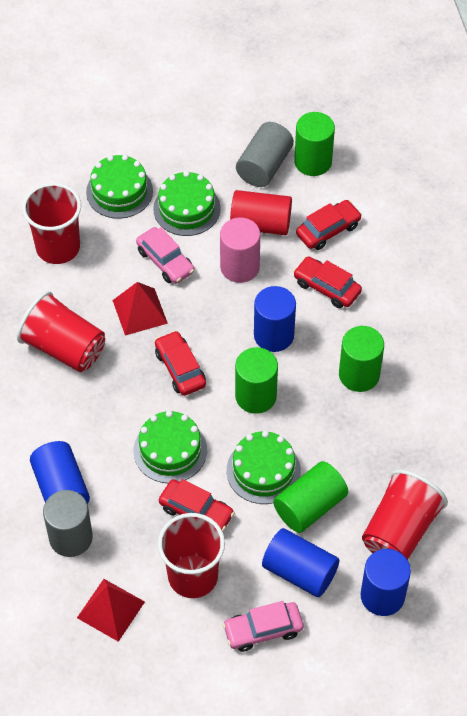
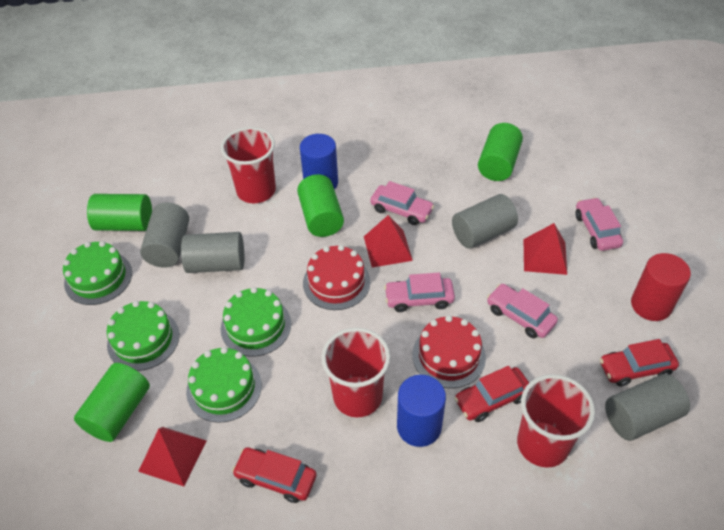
blue cylinder: [30,441,90,504] [254,286,296,352] [262,528,339,597] [361,549,411,616] = 4 -> [300,134,338,190] [397,375,446,447] = 2
grey cylinder: [43,490,93,557] [236,122,294,187] = 2 -> [140,203,189,268] [181,232,244,273] [452,194,518,249] [605,374,690,441] = 4
pink car: [136,227,194,284] [223,601,303,652] = 2 -> [370,181,434,225] [384,273,455,312] [487,284,558,338] [575,197,623,251] = 4
pink cylinder: [220,217,260,283] = 1 -> none = 0
red cake: none = 0 -> [303,245,370,310] [412,315,486,388] = 2
red car: [155,331,206,396] [159,479,235,532] [293,256,362,308] [296,200,362,250] = 4 -> [232,447,316,503] [454,366,529,422] [600,339,679,387] = 3
red cup: [17,291,105,372] [22,183,81,264] [158,513,225,598] [362,469,448,560] = 4 -> [221,127,276,203] [321,327,390,417] [517,374,595,468] = 3
red pyramid: [77,579,145,642] [112,282,168,336] = 2 -> [138,427,206,486] [364,215,413,268] [524,223,567,275] = 3

